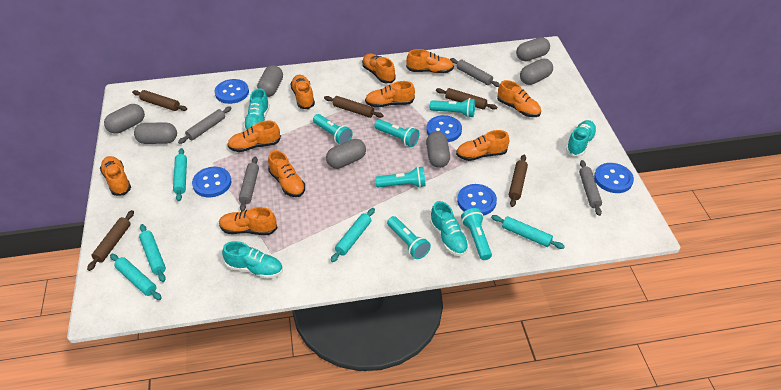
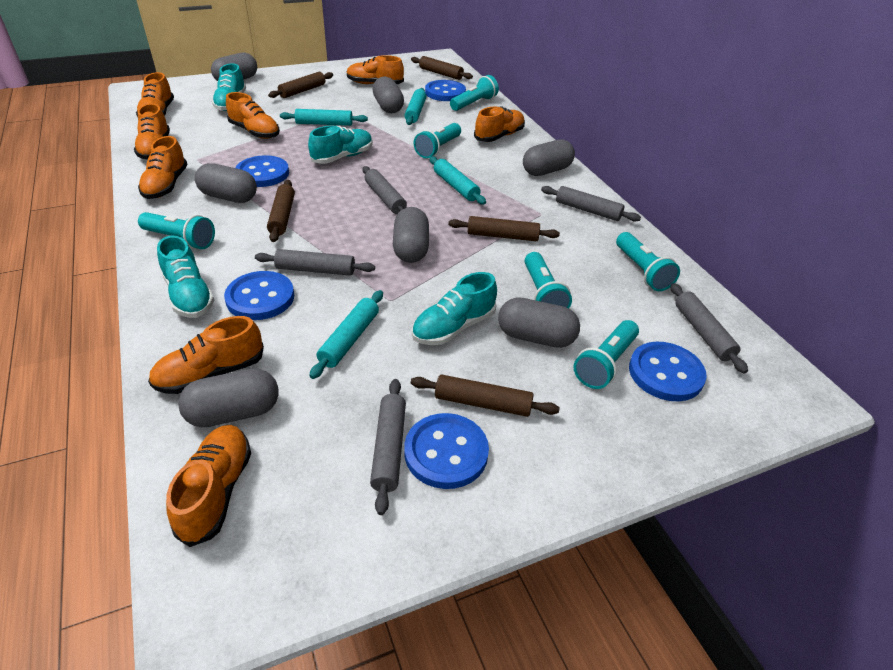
grey rolling pin: [178,106,232,144] [239,157,259,211] [450,58,500,87] [579,160,602,216] = 4 -> [255,249,375,276] [363,166,407,214] [370,379,406,515] [541,186,641,222] [670,283,748,373] = 5
orange shoe: [100,156,131,196] [219,207,277,235] [227,121,281,152] [268,150,305,197] [290,75,315,109] [362,53,396,83] [365,81,415,108] [406,49,454,73] [456,130,509,161] [497,80,541,117] = 10 -> [134,103,170,160] [136,72,174,117] [138,136,188,199] [148,316,264,394] [166,425,251,547] [226,92,280,139] [347,55,404,84] [474,106,525,142] = 8
turquoise rolling pin: [110,254,162,300] [139,224,166,282] [173,148,187,201] [331,208,375,262] [491,215,565,249] = 5 -> [280,109,368,126] [309,290,383,379] [405,88,426,125] [429,157,486,205] = 4

